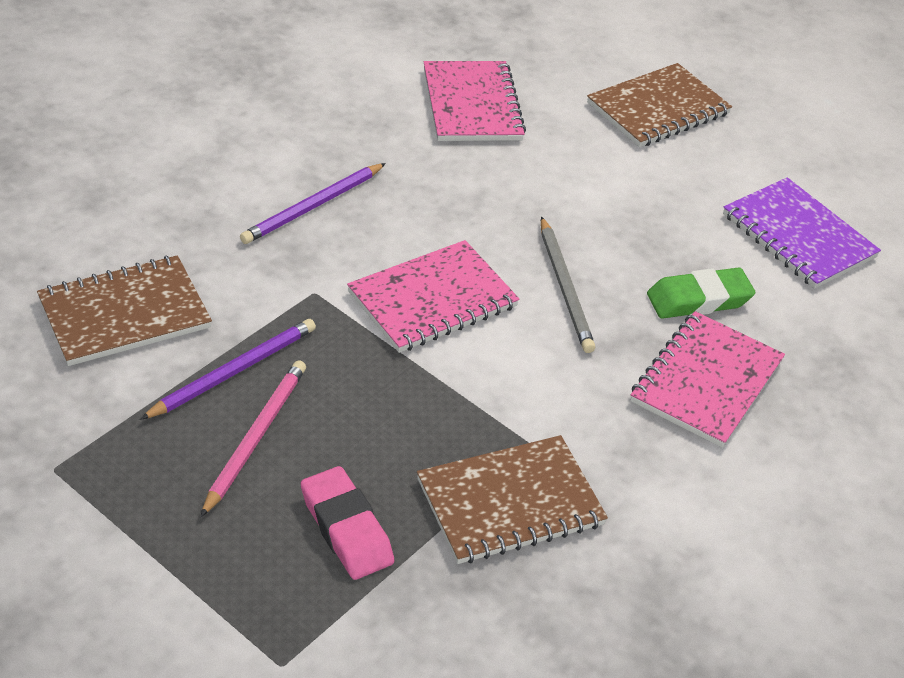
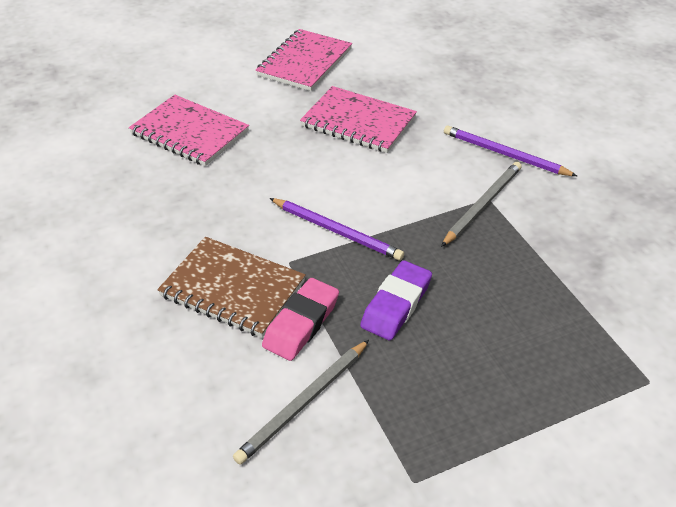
brown notebook: [37,255,212,366] [417,435,608,564] [587,63,732,148] = 3 -> [157,237,306,338] = 1
green eraser: [647,267,755,319] = 1 -> none = 0
grey pencil: [541,216,595,353] = 1 -> [233,340,369,465] [441,162,522,247] = 2
pink pencil: [201,360,306,517] = 1 -> none = 0
purple eraser: none = 0 -> [360,260,432,340] = 1
purple notebook: [723,177,881,289] = 1 -> none = 0

